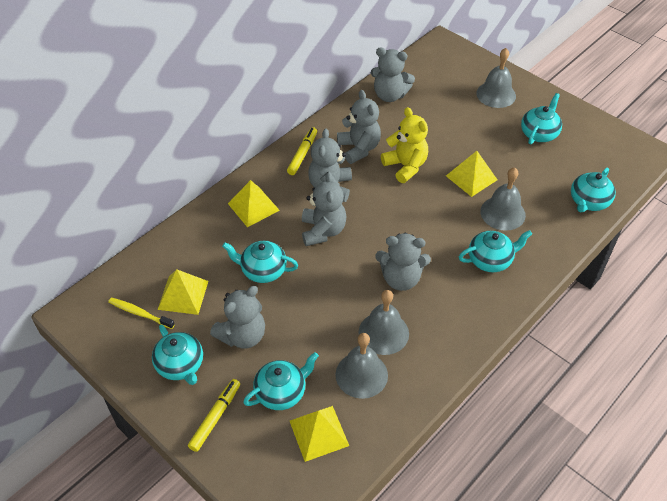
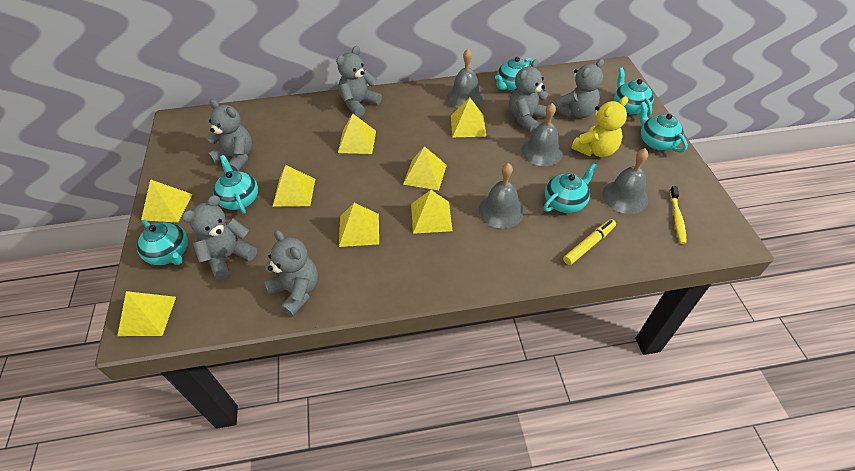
yellow marker: [188,379,240,452] [287,127,317,175] = 2 -> [563,219,616,265] = 1
yellow pyramid: [157,269,208,315] [228,180,280,227] [290,406,349,462] [446,151,497,197] = 4 -> [117,291,176,336] [141,179,192,223] [272,165,315,207] [338,114,376,154] [339,203,379,247] [403,146,447,190] [411,190,453,234] [451,98,486,137] = 8

